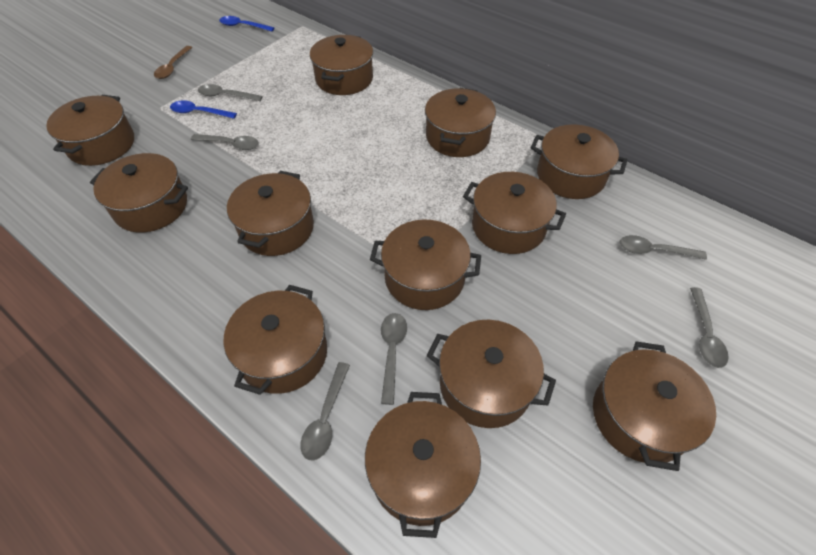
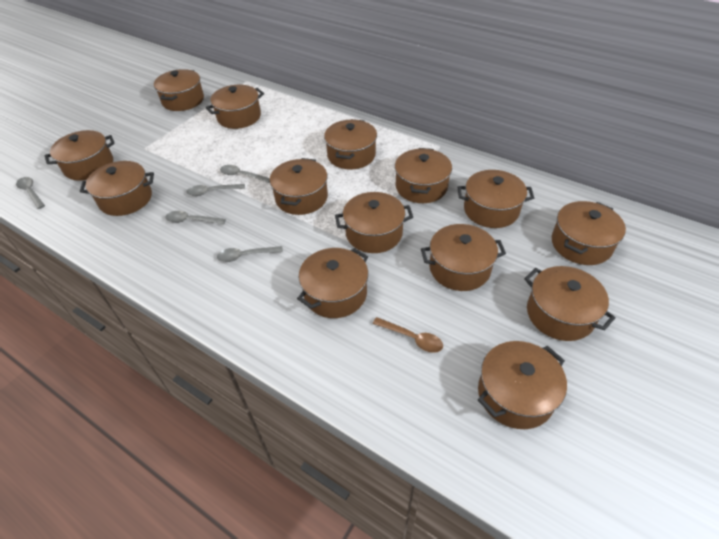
blue spoon: [170,100,237,119] [219,16,274,32] = 2 -> none = 0
brown pot: [46,95,134,166] [90,153,188,233] [224,285,327,395] [227,171,314,256] [310,35,373,95] [365,392,481,538] [370,220,481,310] [425,88,496,157] [427,320,556,428] [463,172,566,254] [531,124,627,199] [593,341,716,471] = 12 -> [45,130,115,181] [80,161,154,216] [154,69,204,111] [206,85,264,129] [270,158,328,215] [297,248,368,318] [324,119,377,170] [335,192,413,253] [395,148,452,203] [421,224,506,291] [457,170,534,228] [478,341,567,429] [524,266,616,341] [552,201,626,265] = 14
grey spoon: [191,134,259,150] [198,84,263,101] [301,362,350,460] [381,313,407,405] [619,235,707,260] [690,287,729,368] = 6 -> [16,177,45,209] [165,211,226,224] [187,184,245,196] [217,246,283,262] [220,165,270,183] = 5

